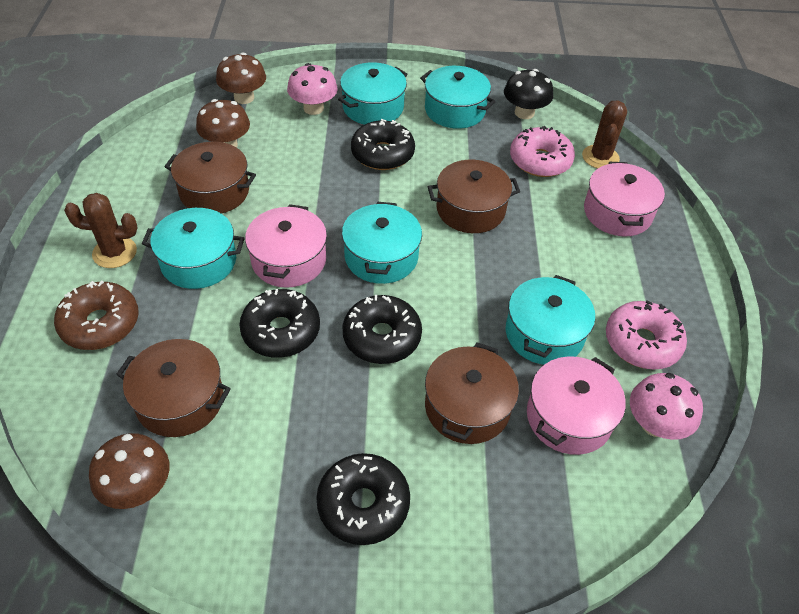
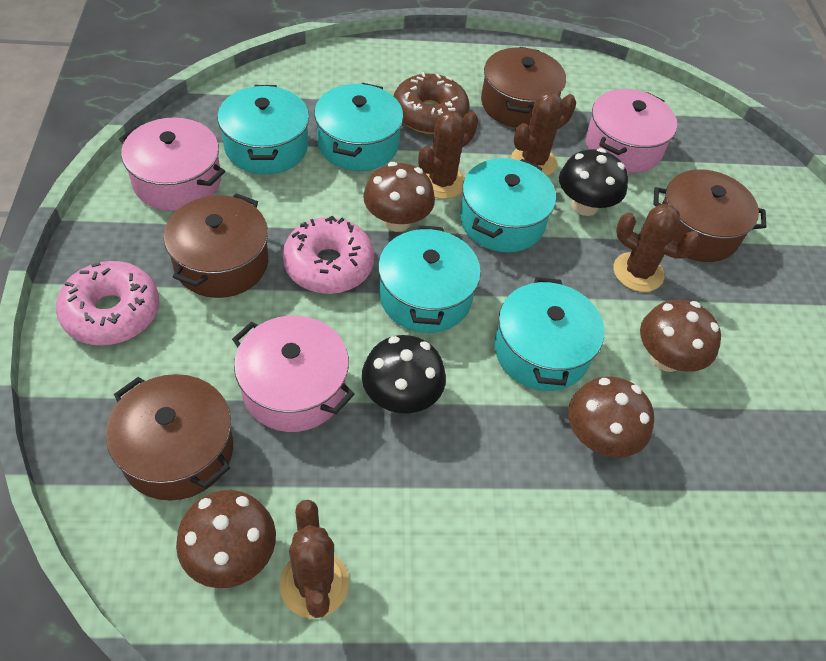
black donut: [239,289,320,358] [316,453,410,545] [343,295,422,364] [351,119,415,170] = 4 -> none = 0
black mushroom: [504,69,553,119] = 1 -> [362,335,446,414] [559,148,628,216] = 2
brown cactus: [64,193,138,268] [582,100,627,169] = 2 -> [280,500,349,618] [418,111,478,199] [511,91,576,176] [613,204,700,292] = 4
brown mushroom: [89,433,169,509] [196,99,250,147] [216,52,266,104] = 3 -> [176,490,276,588] [363,162,435,232] [568,376,654,458] [640,299,721,372] = 4
pink mushroom: [287,63,338,115] [630,373,703,440] = 2 -> none = 0

